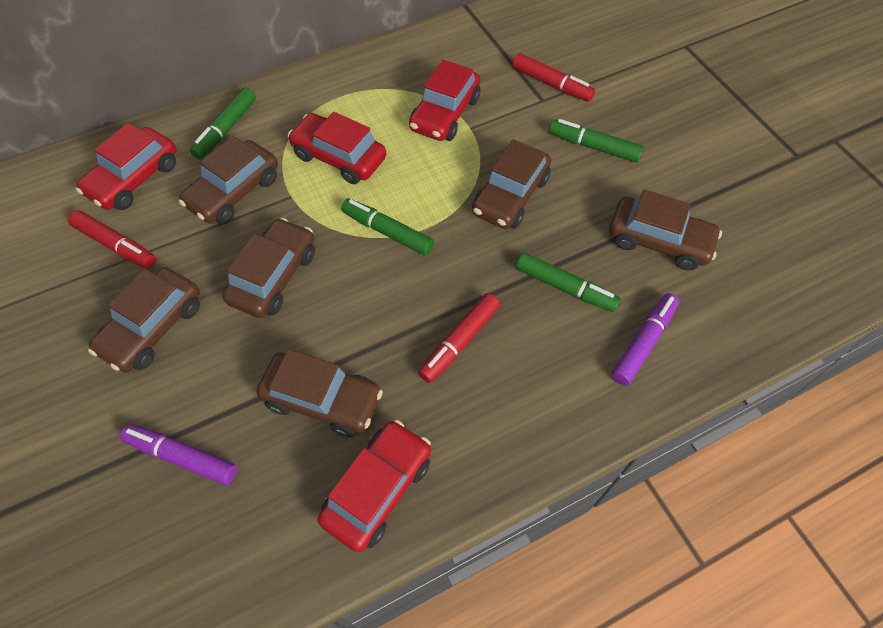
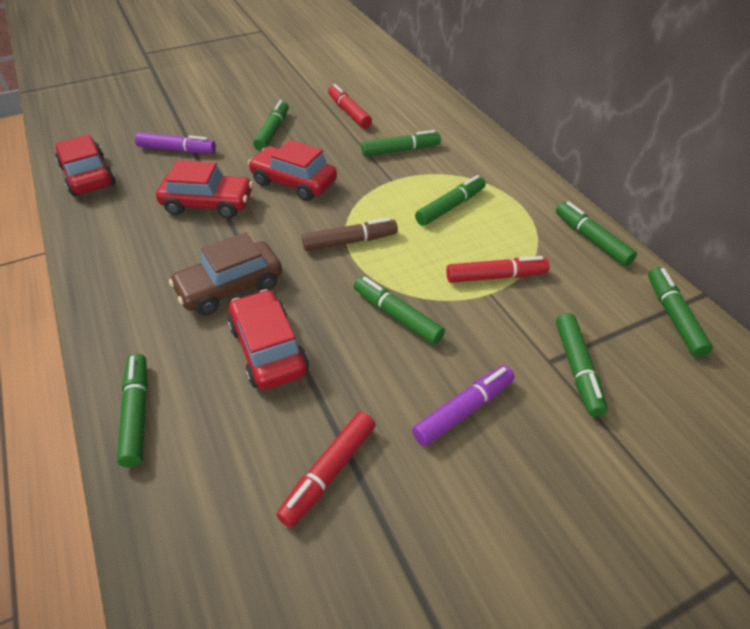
brown car: [88,267,200,372] [179,136,278,224] [222,218,315,318] [256,349,383,437] [472,139,551,229] [609,189,722,270] = 6 -> [169,232,282,315] = 1
brown marker: none = 0 -> [302,218,398,251] = 1
green marker: [190,88,256,160] [341,198,434,256] [516,253,621,312] [549,119,644,163] = 4 -> [117,353,148,467] [253,100,289,151] [354,276,445,345] [361,130,441,157] [415,175,486,226] [556,201,637,266] [556,313,608,417] [648,267,713,357] = 8

